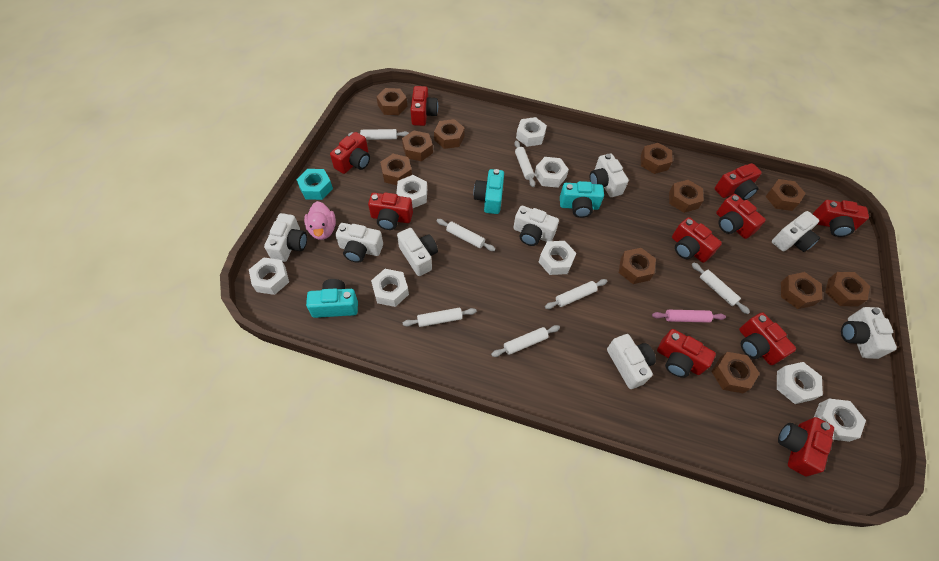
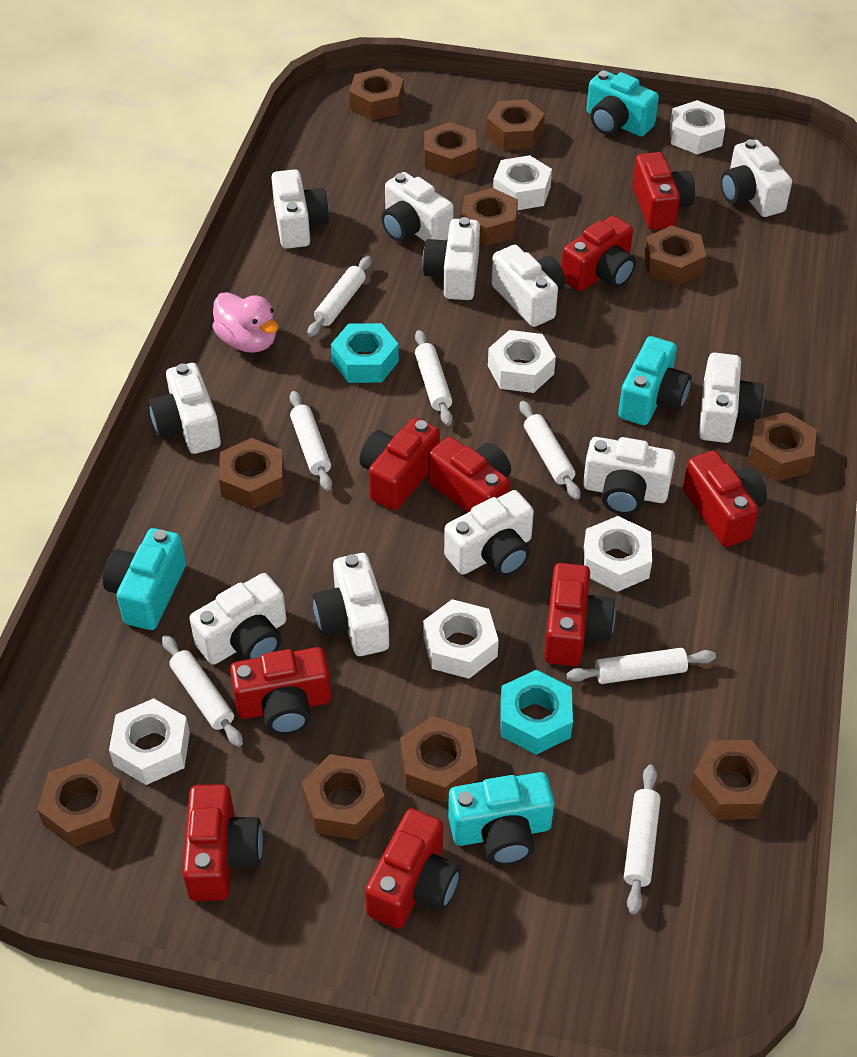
pink rolling pin: [652,310,726,323] = 1 -> none = 0
red camera: [330,132,370,174] [368,192,413,230] [410,86,438,126] [657,329,716,378] [672,217,722,263] [715,163,762,201] [716,194,766,239] [739,312,796,365] [778,417,834,476] [813,200,869,237] = 10 -> [182,784,263,901] [230,647,331,735] [360,418,440,511] [365,808,461,929] [428,437,511,513] [544,563,615,666] [562,215,636,292] [632,152,695,230] [683,451,767,547] = 9
turquoise camera: [306,279,358,318] [473,169,504,214] [560,181,604,218] = 3 -> [103,528,186,630] [448,772,554,865] [587,70,659,137] [618,336,692,425] = 4
turquoise nut: [296,169,333,200] = 1 -> [331,323,399,383] [501,670,573,755] = 2
white camera: [264,213,307,262] [335,223,383,263] [397,228,438,276] [513,206,559,246] [590,153,629,197] [607,334,656,389] [772,211,820,252] [841,307,897,359] = 8 -> [149,363,221,454] [189,573,286,665] [271,169,329,249] [313,553,389,656] [381,172,454,242] [422,217,480,300] [444,490,534,577] [492,245,565,327] [583,437,675,515] [699,353,764,443] [721,139,792,217] = 11
white nut: [249,257,289,295] [371,269,409,307] [396,175,427,208] [516,117,547,147] [535,157,569,188] [539,241,576,275] [777,362,823,404] [814,399,866,442] = 8 -> [109,698,190,785] [423,599,499,679] [488,330,556,393] [493,155,552,210] [584,516,652,592] [670,100,725,154] = 6

